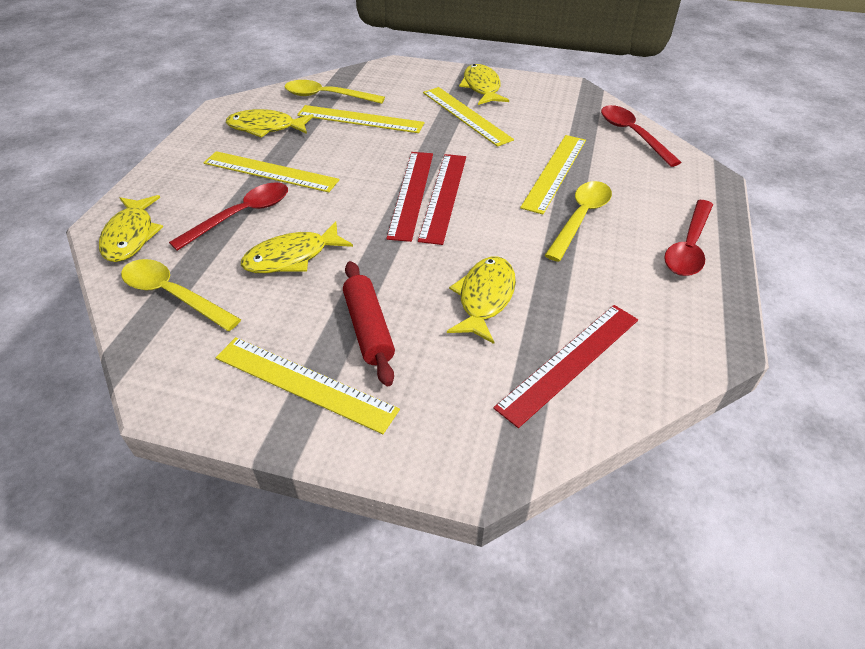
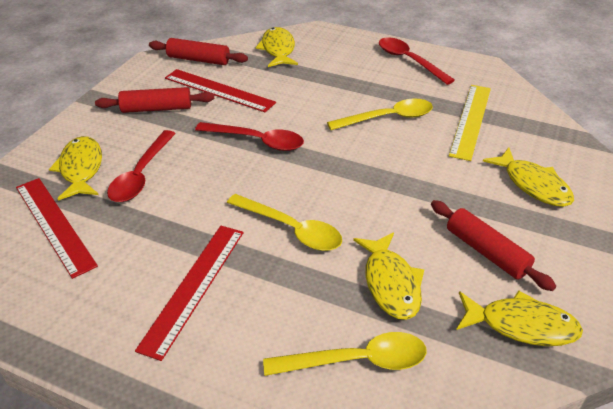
red rolling pin: [343,261,395,386] = 1 -> [95,87,214,113] [149,38,248,65] [431,200,556,291] = 3
yellow ruler: [203,151,339,192] [216,337,400,434] [297,105,425,133] [423,87,514,147] [520,135,586,215] = 5 -> [449,85,491,161] = 1

